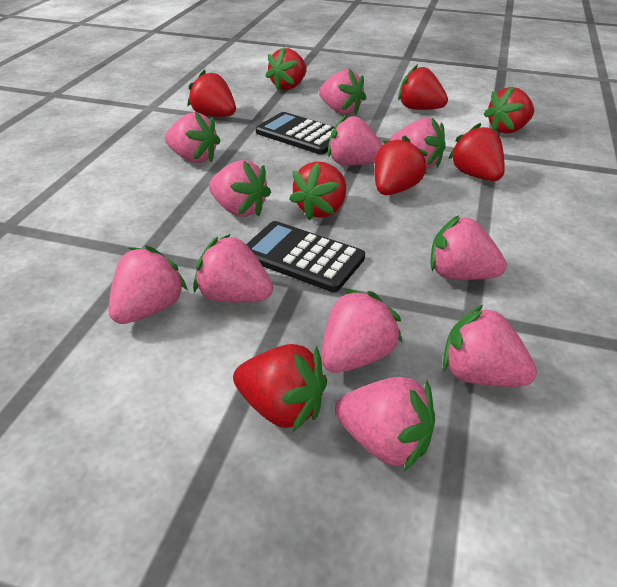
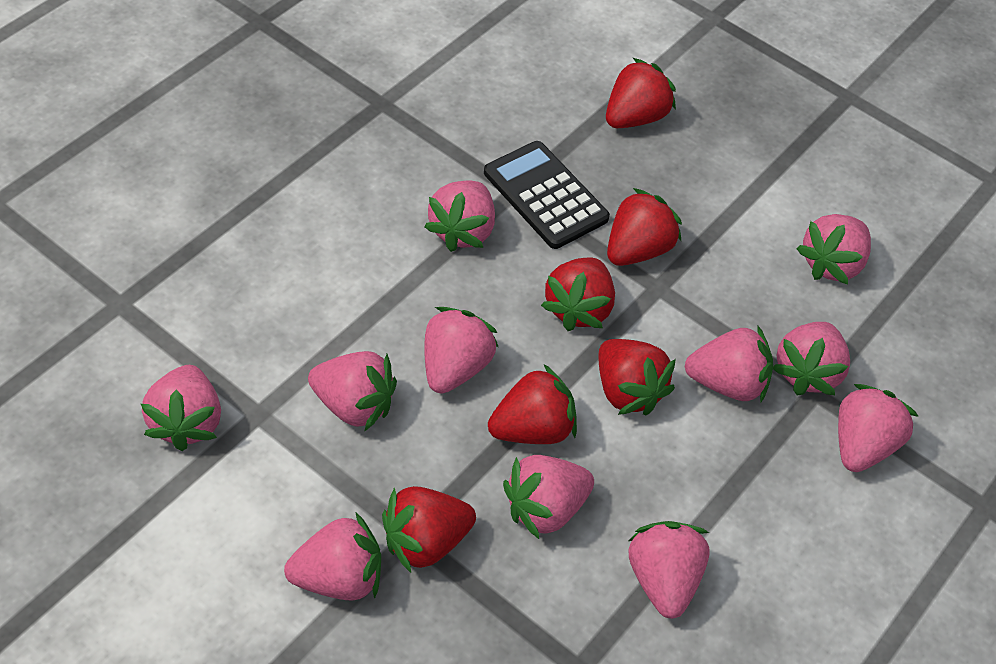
black calculator: [246,221,365,292] [256,112,335,154] = 2 -> [484,141,610,249] = 1
red strawberry: [187,69,236,117] [233,344,327,432] [265,47,307,91] [289,161,346,220] [375,136,428,195] [398,64,448,110] [448,123,505,181] [483,86,534,134] = 8 -> [382,486,476,573] [488,364,577,444] [541,257,615,331] [598,339,676,415] [606,58,676,128] [607,188,682,266] = 6

